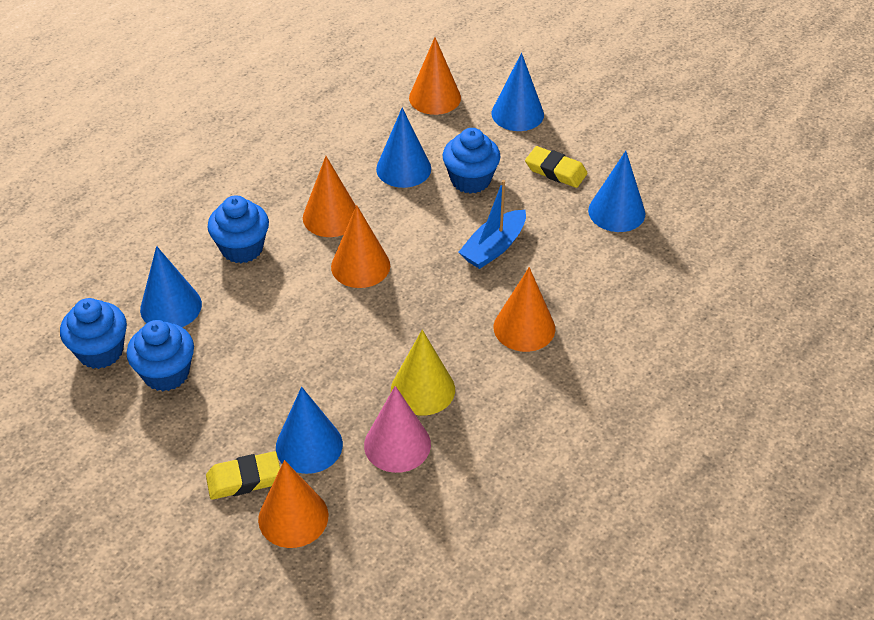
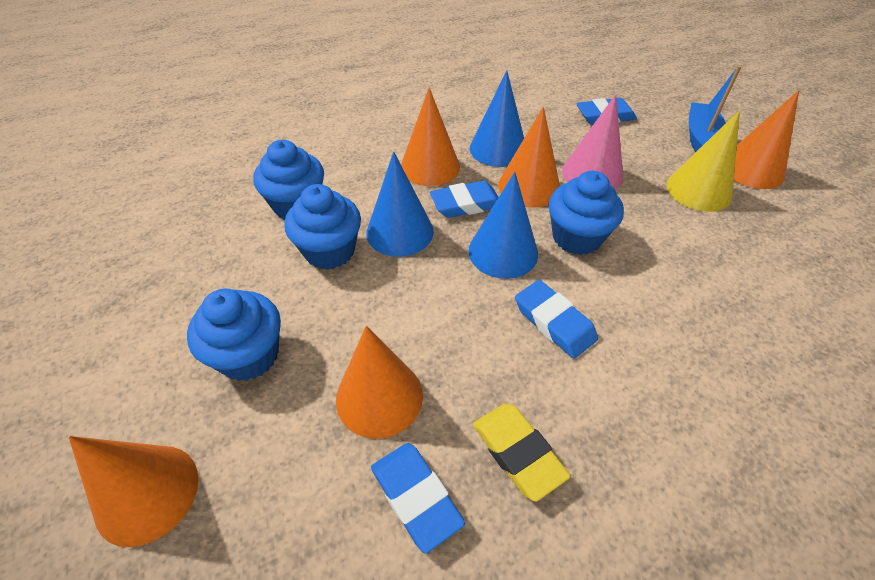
blue cone: [140,246,202,327] [276,387,343,474] [376,107,431,188] [491,53,544,131] [588,151,645,232] = 5 -> [366,152,434,257] [469,172,538,279] [470,71,524,167] = 3
blue eraser: none = 0 -> [371,443,465,553] [430,181,499,218] [515,280,598,359] [576,98,637,125] = 4
yellow eraser: [206,451,280,500] [525,146,588,188] = 2 -> [473,404,570,502] = 1

